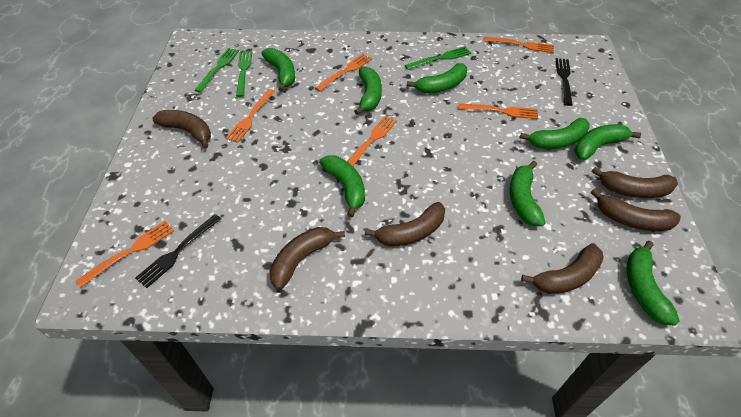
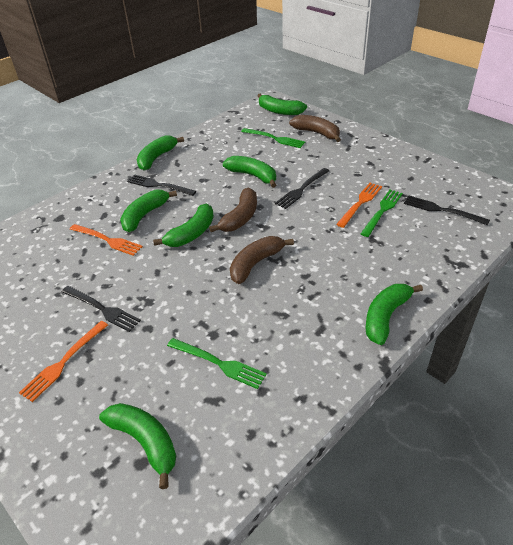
black fork: [135,214,221,288] [556,58,572,106] = 2 -> [62,286,141,332] [127,174,196,196] [275,168,329,209] [404,196,490,225] = 4
brown banana: [152,110,211,149] [270,227,345,290] [365,202,445,247] [521,243,604,294] [591,167,678,198] [591,189,681,231] = 6 -> [209,188,257,232] [230,236,294,284] [289,115,341,142] = 3
green banana: [261,48,295,92] [319,155,365,217] [354,66,382,115] [407,63,467,93] [510,161,546,226] [519,118,590,149] [575,124,641,160] [627,241,680,326] = 8 -> [99,403,176,489] [120,189,177,232] [137,135,184,171] [153,204,214,247] [223,156,276,188] [258,94,307,115] [365,284,423,345] = 7
orange fork: [76,221,174,288] [226,89,275,143] [315,54,372,91] [347,116,397,166] [458,103,538,119] [484,37,554,53] = 6 -> [19,321,108,402] [70,224,143,256] [336,183,382,228] = 3

